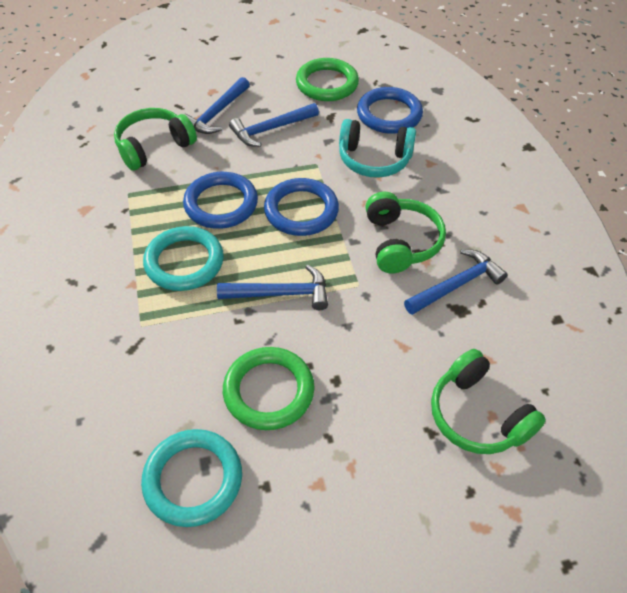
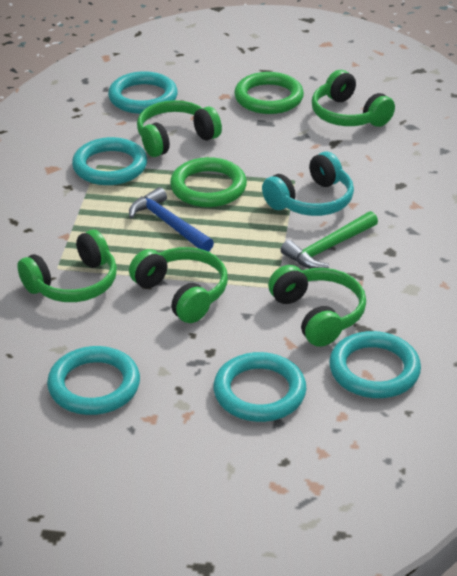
blue hammer: [184,77,250,134] [217,265,328,310] [229,103,319,147] [404,249,508,315] = 4 -> [129,187,214,252] = 1
blue ring: [183,172,258,229] [264,178,339,236] [357,87,423,134] = 3 -> none = 0
green hammer: none = 0 -> [281,211,378,269] = 1
green headphones: [114,108,197,171] [365,192,446,273] [431,349,546,454] = 3 -> [17,230,117,302] [129,247,228,323] [137,100,222,157] [268,265,366,347] [312,70,395,127] = 5
turquoise ring: [141,429,242,527] [143,226,224,291] = 2 -> [47,346,140,415] [72,137,147,185] [108,71,178,114] [213,352,306,422] [329,331,421,398] = 5

